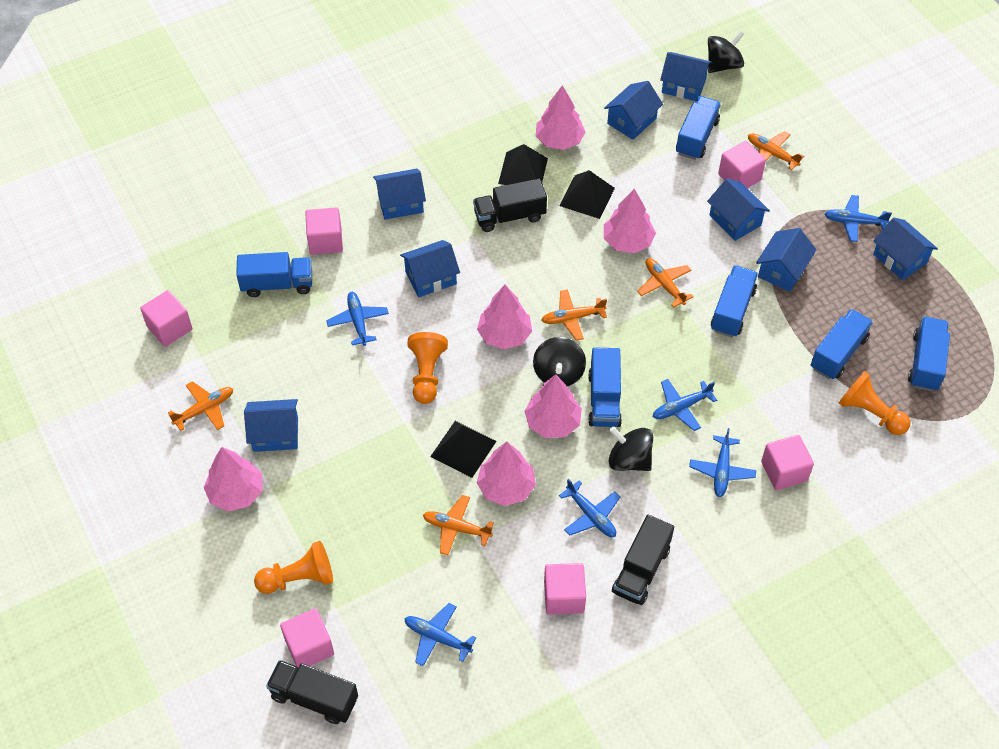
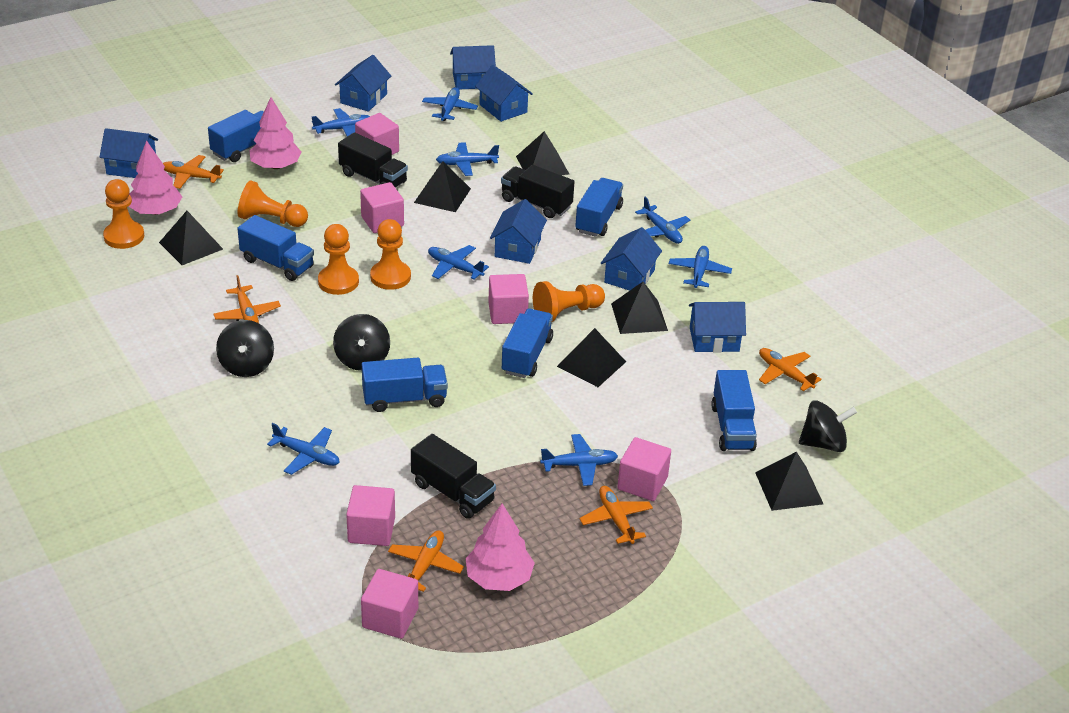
black pyramid: [430,421,496,478] [498,144,548,185] [559,170,615,219] = 3 -> [159,211,223,265] [414,161,471,212] [516,131,569,175] [557,328,626,387] [611,282,668,334] [755,452,823,511] = 6
blue house: [244,399,298,452] [373,169,426,220] [400,240,460,297] [604,81,663,140] [660,52,712,101] [707,179,770,241] [756,228,816,292] [873,218,938,280] = 8 -> [100,128,158,178] [335,55,391,112] [450,45,496,89] [475,65,533,122] [490,199,547,264] [601,227,662,291] [689,302,746,353] = 7
blue plane: [326,292,389,346] [404,603,476,666] [559,479,620,537] [653,379,717,431] [689,428,756,497] [825,195,892,242] = 6 -> [267,423,340,475] [312,108,370,136] [422,87,478,121] [428,245,489,280] [436,142,499,176] [540,434,618,486] [635,197,690,244] [669,246,732,288] = 8
orange pawn: [254,541,333,594] [407,332,448,404] [839,371,911,435] = 3 -> [103,179,144,249] [238,180,308,227] [318,224,359,295] [370,219,411,290] [533,281,605,322] = 5
pink tree: [204,447,262,512] [477,285,532,349] [477,441,536,506] [525,374,582,438] [536,85,585,150] [604,189,656,253] = 6 -> [128,140,182,215] [249,97,302,169] [466,503,535,591] = 3

